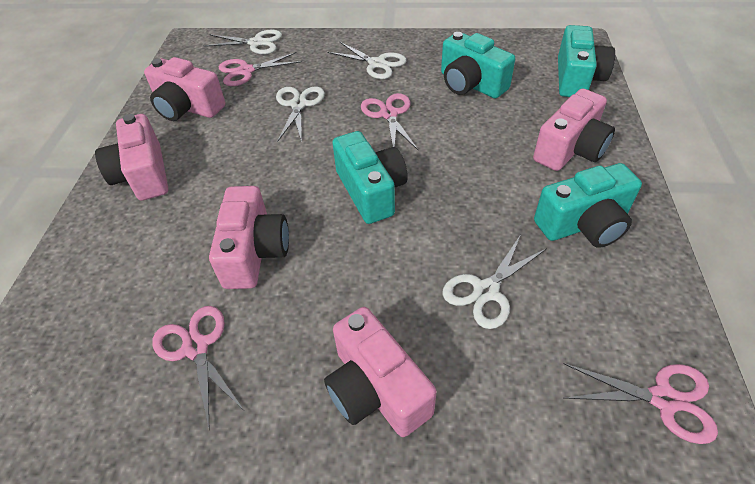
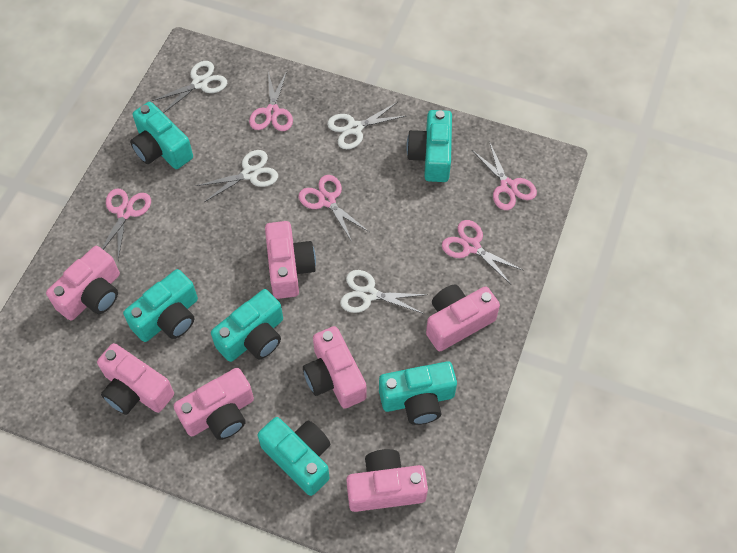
pink camera: [95,114,168,201] [144,57,225,121] [209,186,289,289] [324,307,437,437] [533,88,615,171] = 5 -> [46,246,120,321] [97,343,174,415] [174,368,254,440] [265,221,316,299] [303,326,366,409] [346,449,428,512] [426,284,500,351] = 7
pink scissors: [152,306,244,431] [219,52,302,86] [361,93,418,150] [563,363,718,444] = 4 -> [102,188,151,260] [249,71,293,131] [299,175,369,242] [442,220,524,284] [472,143,537,210] = 5
turquoise camera: [332,131,408,224] [441,32,515,99] [534,163,642,248] [558,25,615,97] = 4 -> [123,269,198,342] [130,102,193,169] [211,289,283,362] [258,417,330,496] [379,361,457,425] [406,110,452,182] = 6

